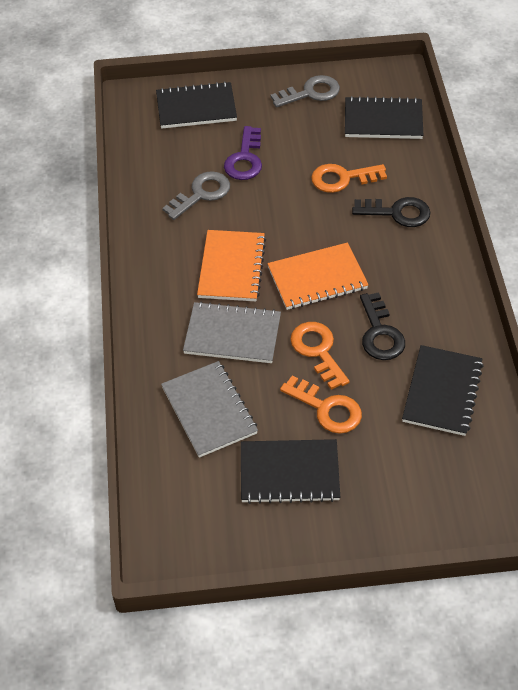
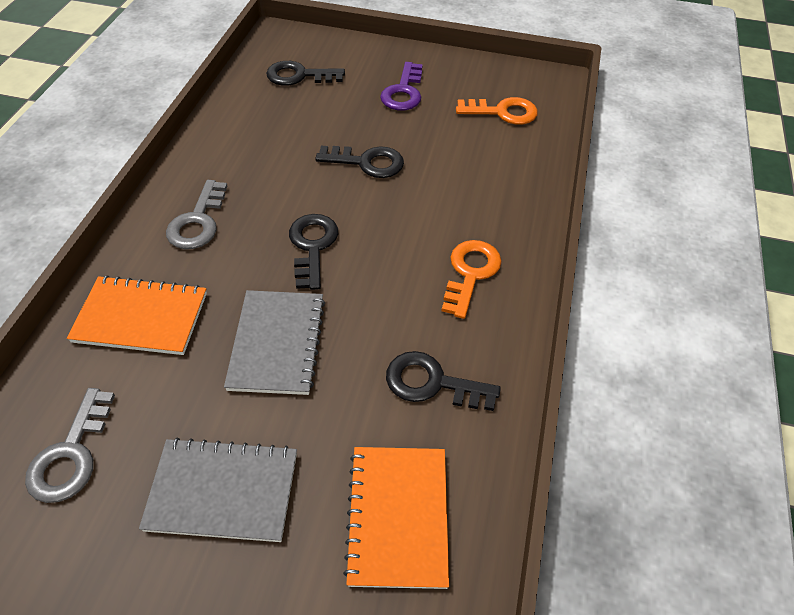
black key: [352,197,431,227] [360,292,405,360] = 2 -> [266,61,345,86] [289,214,338,290] [315,146,404,178] [386,351,501,411] = 4
black notebook: [156,81,237,129] [241,439,340,504] [345,96,423,139] [402,345,484,436] = 4 -> none = 0
orange key: [280,375,362,434] [290,322,350,390] [311,164,387,193] = 3 -> [442,240,502,319] [456,97,538,125] = 2

